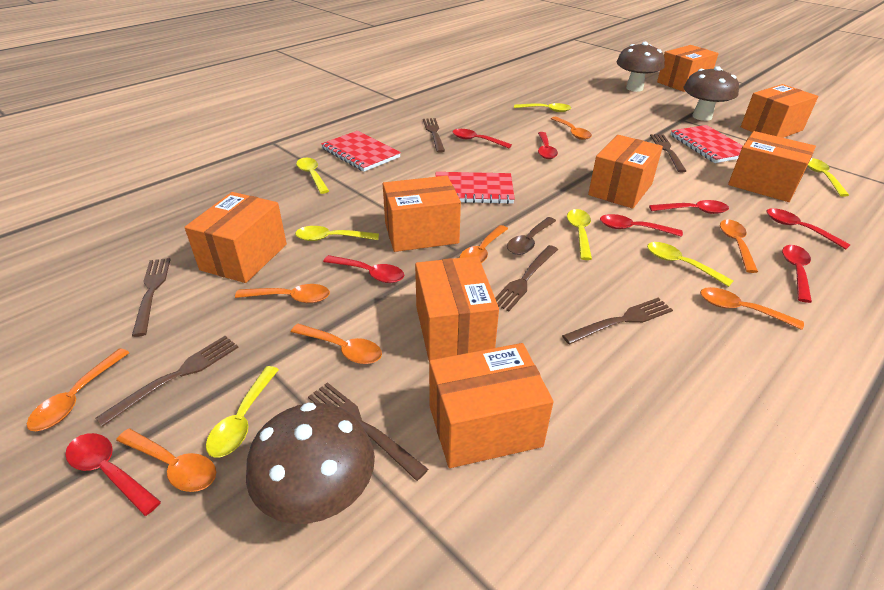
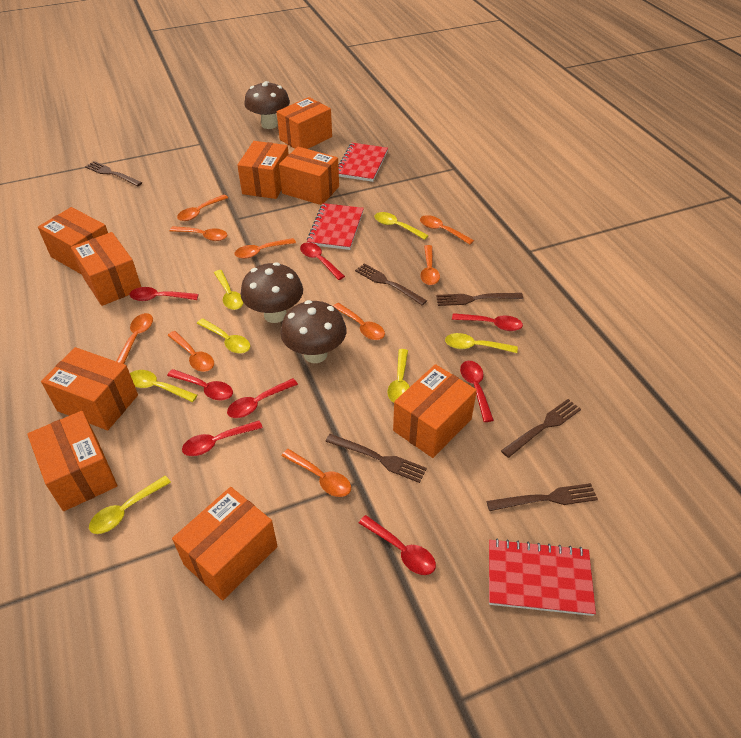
brown fork: [95,336,239,427] [132,258,171,337] [308,382,428,481] [423,118,445,153] [495,245,558,311] [562,298,673,345] [650,134,686,172] = 7 -> [85,161,142,187] [325,434,427,483] [355,263,427,305] [436,293,523,306] [487,483,598,511] [501,399,581,458] = 6
brown spoon: [507,217,556,255] = 1 -> none = 0
orange box: [184,192,287,283] [383,176,461,252] [415,256,499,361] [429,343,553,468] [588,135,663,209] [657,45,719,92] [728,131,816,202] [741,84,818,138] = 8 -> [27,411,117,511] [38,207,108,275] [41,347,138,430] [71,232,141,306] [172,487,278,600] [237,141,289,199] [277,97,332,149] [279,147,339,205] [393,364,477,458] = 9
orange spoon: [27,348,130,431] [116,429,216,492] [235,284,330,303] [291,324,382,364] [459,225,508,263] [551,117,592,140] [700,287,804,330] [720,219,758,273] = 8 -> [116,313,153,364] [167,331,214,372] [170,226,227,241] [177,195,228,221] [234,238,296,259] [281,449,351,497] [333,303,385,340] [420,215,474,245] [420,245,440,285] = 9

